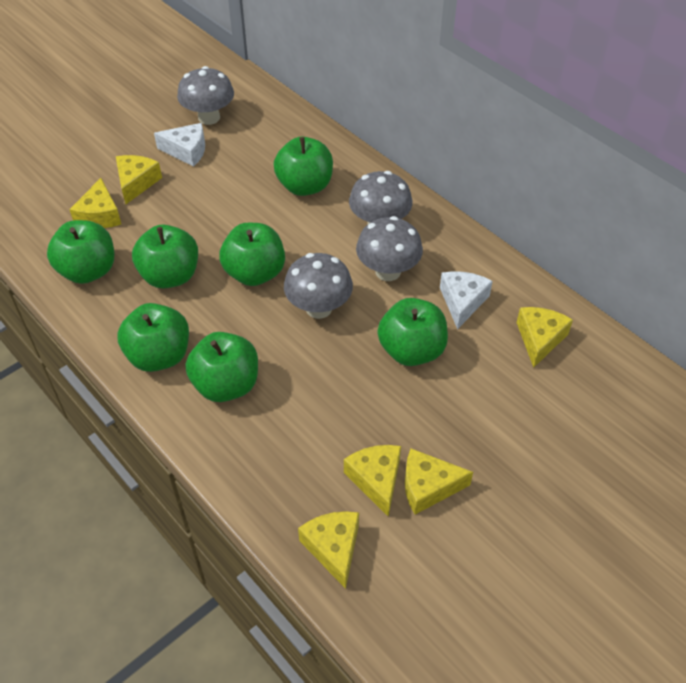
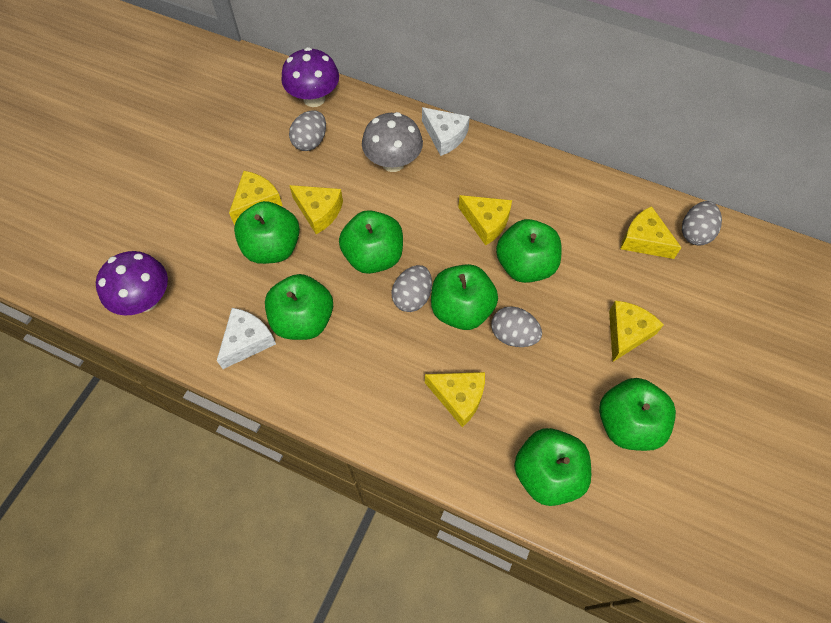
grey egg: none = 0 -> [289,110,326,151] [392,265,432,312] [491,306,542,347] [682,201,722,246] = 4
grey mushroom: [177,66,234,125] [284,253,353,319] [349,171,413,225] [356,216,423,281] = 4 -> [362,112,423,172] = 1
purple mushroom: none = 0 -> [96,251,168,316] [281,47,339,107] = 2

